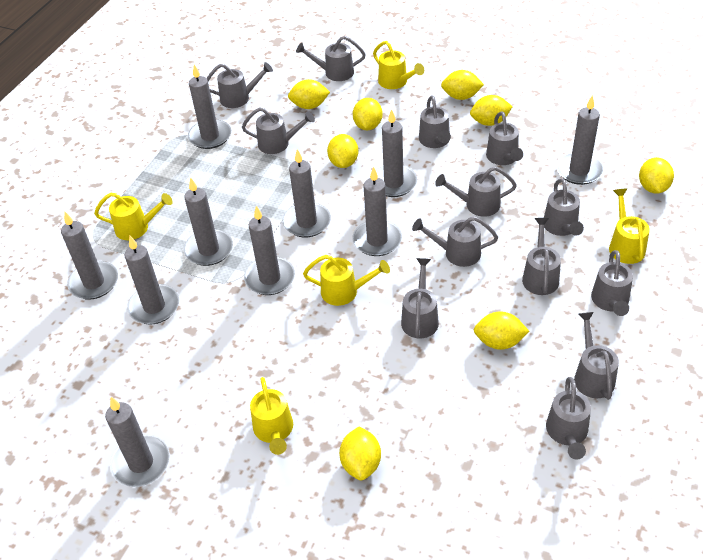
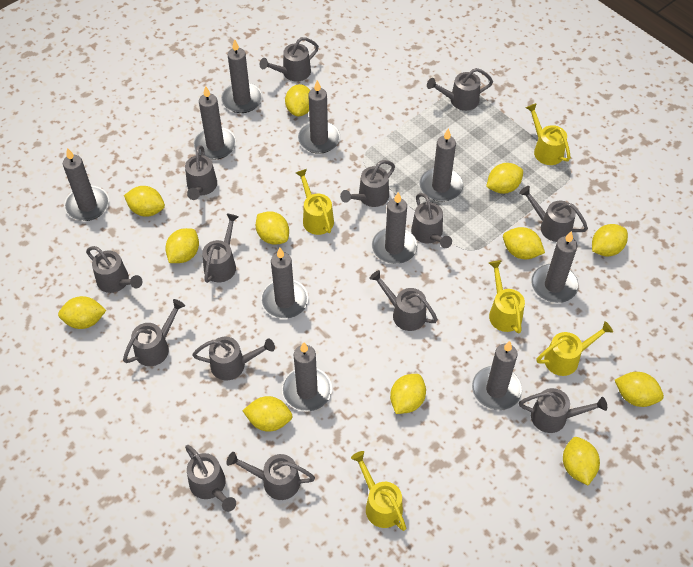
grey watering can: [206,62,273,108] [242,107,315,154] [296,36,366,81] [401,258,439,338] [412,217,498,267] [419,95,451,148] [435,167,517,217] [486,111,523,165] [522,218,561,295] [544,178,584,236] [546,377,591,460] [574,312,619,400] [591,250,633,316] = 13 -> [86,246,143,293] [123,299,185,366] [185,145,217,200] [185,445,236,512] [192,337,275,381] [202,214,239,283] [226,452,315,500] [260,37,319,81] [340,160,395,207] [369,270,438,331] [411,193,452,248] [427,68,493,111] [519,186,588,242] [519,388,607,433] = 14
yellow lemon: [288,79,330,109] [327,134,358,168] [339,427,381,480] [353,98,383,130] [441,70,484,100] [470,95,512,126] [474,311,529,350] [639,157,674,194] = 8 -> [58,296,106,329] [124,186,165,217] [165,228,199,263] [243,396,293,432] [256,211,289,245] [285,84,310,116] [390,374,426,414] [486,163,523,194] [503,227,545,259] [563,437,600,485] [592,224,628,256] [615,372,664,407] = 12

